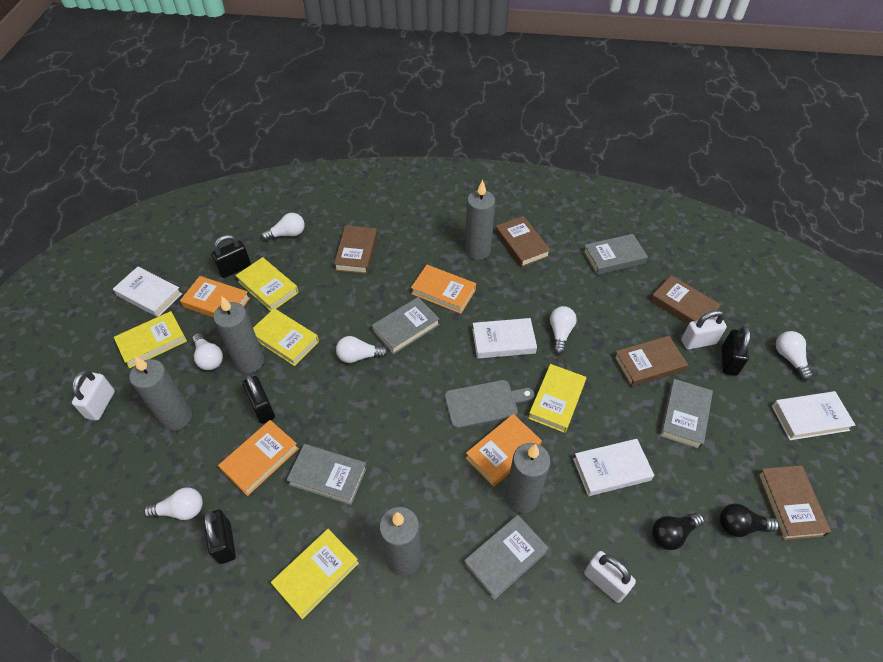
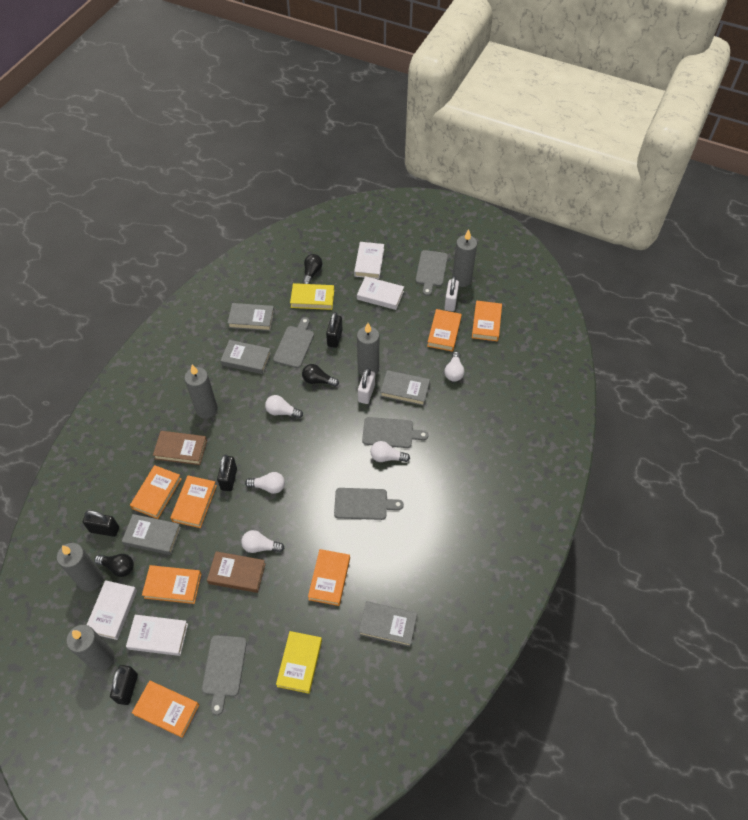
black light bulb: [652,513,705,550] [720,504,779,537] = 2 -> [94,554,134,577] [302,254,322,284] [302,364,339,387] = 3
brown book: [334,225,378,274] [495,216,551,267] [613,336,688,387] [650,275,721,324] [757,465,831,540] = 5 -> [153,431,207,465] [207,551,266,593] = 2
grey cutting board: [444,380,535,429] = 1 -> [202,635,247,715] [273,317,314,368] [334,488,404,520] [362,417,429,448] [416,250,448,296] = 5
orange book: [180,276,250,317] [218,420,299,496] [411,265,476,314] [466,414,542,487] = 4 -> [130,465,182,519] [132,681,199,738] [142,565,201,604] [170,475,217,528] [308,549,350,606] [427,309,462,352] [472,300,502,341] = 7
white light bulb: [143,487,203,520] [192,333,223,370] [261,213,305,241] [336,336,388,363] [550,306,577,354] [776,331,813,380] = 6 -> [241,530,285,553] [245,472,285,494] [265,395,303,418] [370,441,410,462] [444,352,464,382] = 5
white padlock: [72,370,115,421] [584,551,636,603] [681,310,727,350] = 3 -> [358,368,375,404] [444,276,459,312] = 2
yellow book: [114,311,187,368] [235,257,299,311] [253,308,319,366] [271,529,359,619] [528,364,586,433] = 5 -> [276,631,322,694] [290,283,334,310] = 2

